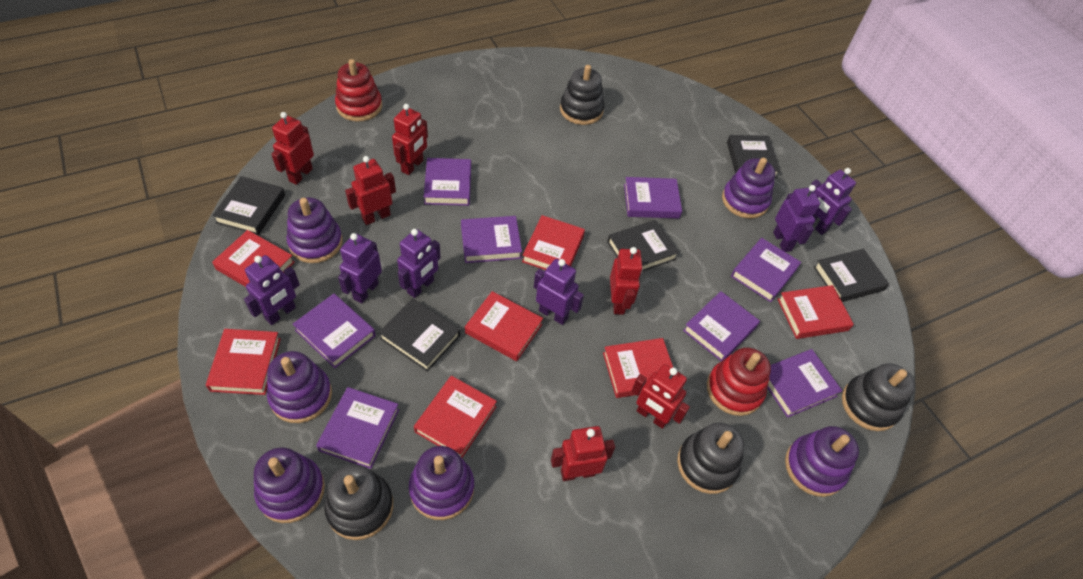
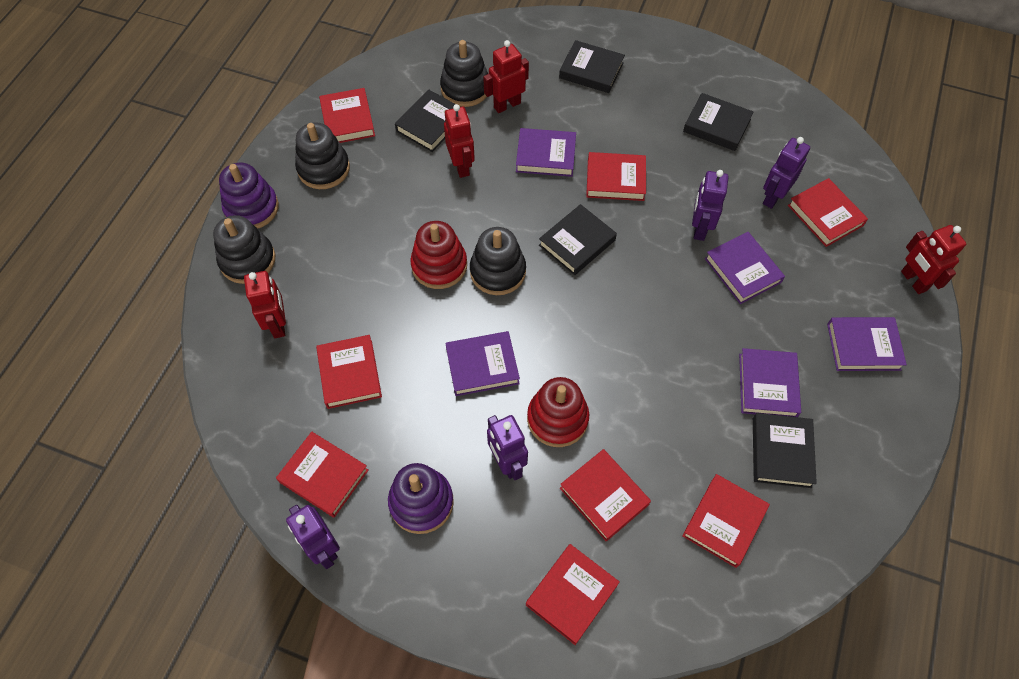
purple book: [293,294,376,368] [316,387,399,469] [424,158,471,206] [461,216,522,263] [624,177,682,219] [683,291,760,361] [731,238,801,302] [768,349,842,418] = 8 -> [445,331,520,396] [516,128,576,177] [705,232,785,304] [739,348,801,417] [827,317,907,371] = 5
purple robot: [244,255,300,325] [338,233,382,303] [397,229,441,298] [534,259,584,325] [773,185,820,252] [811,168,856,235] = 6 -> [286,505,340,569] [487,415,528,480] [692,170,728,241] [763,137,810,209] = 4
purple stacking toy: [254,448,325,523] [267,351,332,423] [286,197,342,263] [409,446,474,520] [722,158,775,219] [785,426,859,497] = 6 -> [219,163,279,229] [388,463,454,534] = 2
red book: [206,329,281,395] [212,230,295,287] [414,376,497,458] [465,291,543,361] [522,215,585,270] [603,338,673,398] [778,285,854,339] = 7 -> [276,432,369,518] [316,335,382,409] [319,88,375,143] [526,544,620,645] [560,449,651,542] [586,152,646,201] [682,474,770,568] [788,178,868,247] = 8
red robot: [271,112,314,185] [345,156,396,225] [392,104,428,175] [551,426,615,481] [610,247,643,315] [631,364,690,429] = 6 -> [244,271,286,338] [444,104,475,178] [483,40,529,113] [901,225,966,294] = 4

